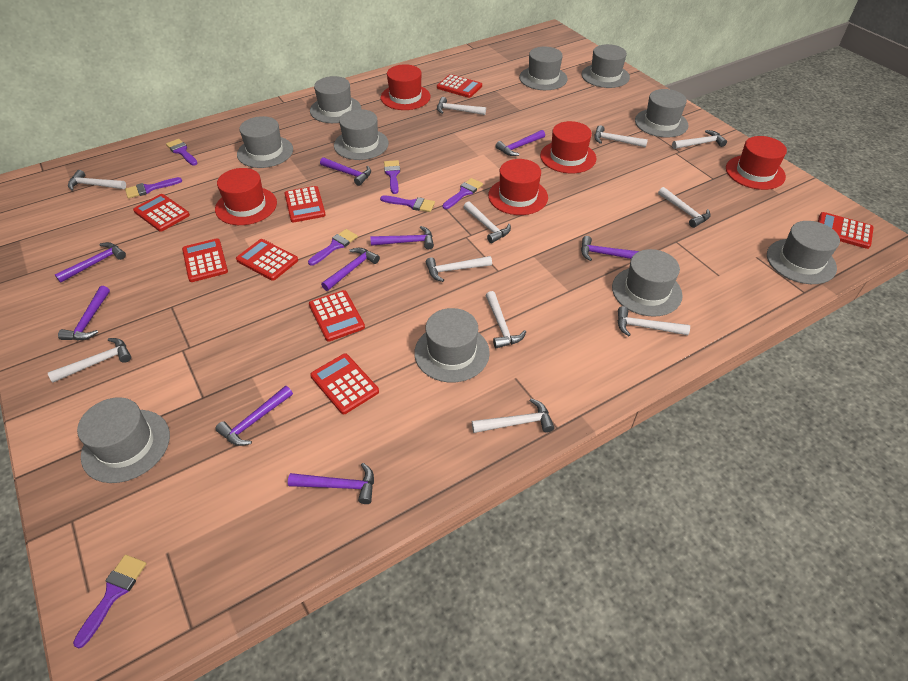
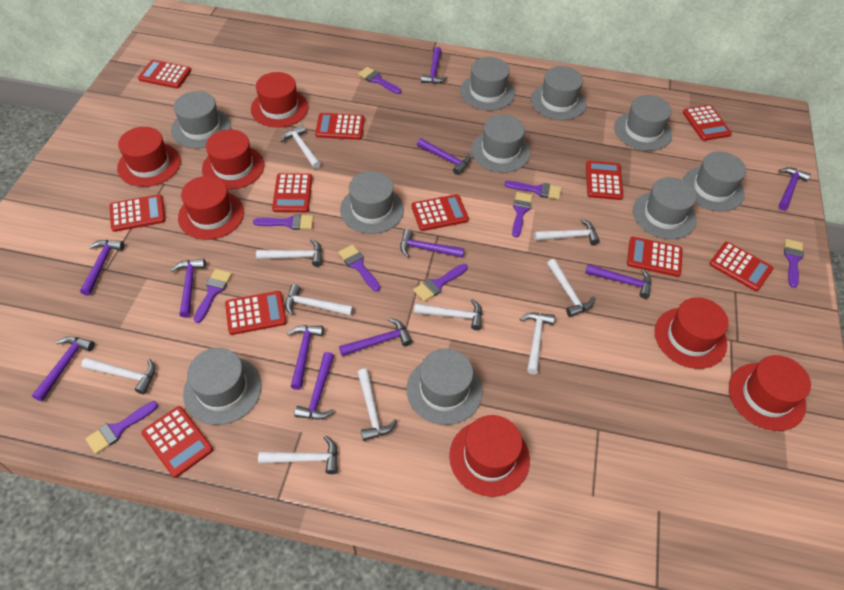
purple brush: [73,555,147,648] [125,177,182,198] [166,139,198,165] [308,229,358,265] [380,195,435,212] [384,160,400,194] [442,178,483,209] = 7 -> [85,401,158,454] [194,269,232,323] [253,214,313,230] [338,245,380,291] [358,67,401,94] [413,264,468,302] [504,181,561,200] [512,192,533,238] [784,239,804,288] = 9
purple hammer: [55,242,126,283] [58,286,110,340] [215,386,293,446] [288,463,374,504] [320,157,371,186] [321,248,380,291] [370,226,434,249] [496,130,545,156] [581,236,639,261] = 9 -> [32,336,95,401] [80,240,124,296] [171,258,206,318] [287,325,324,390] [294,352,334,419] [339,318,412,356] [400,229,464,258] [417,138,471,175] [421,47,448,84] [585,264,651,299] [779,167,811,210] = 11
red calculator: [133,194,190,232] [182,238,228,282] [236,239,298,281] [285,186,326,223] [309,290,365,342] [310,353,379,414] [437,74,482,98] [818,212,874,249] = 8 -> [110,194,166,232] [138,60,191,88] [141,406,213,478] [225,291,287,335] [272,173,312,213] [315,113,365,140] [411,194,469,231] [586,161,623,200] [627,237,683,277] [683,105,732,141] [709,242,773,291] = 11
red hat: [215,168,277,225] [381,64,431,110] [488,159,548,215] [540,121,596,173] [726,136,787,190] = 5 -> [117,127,181,187] [178,176,244,240] [202,129,264,189] [251,72,308,128] [449,415,530,497] [655,297,729,369] [729,355,811,431] = 7
white hammer: [48,338,131,382] [68,170,126,191] [426,256,492,282] [437,97,486,115] [464,201,511,243] [472,398,555,433] [486,291,526,348] [594,125,648,148] [618,306,690,336] [658,187,711,228] [672,130,727,149] = 11 -> [81,358,155,394] [256,239,322,267] [258,436,338,474] [281,125,321,169] [285,284,353,316] [357,369,397,441] [414,299,482,330] [520,313,555,374] [534,219,600,245] [547,259,595,317] = 10

